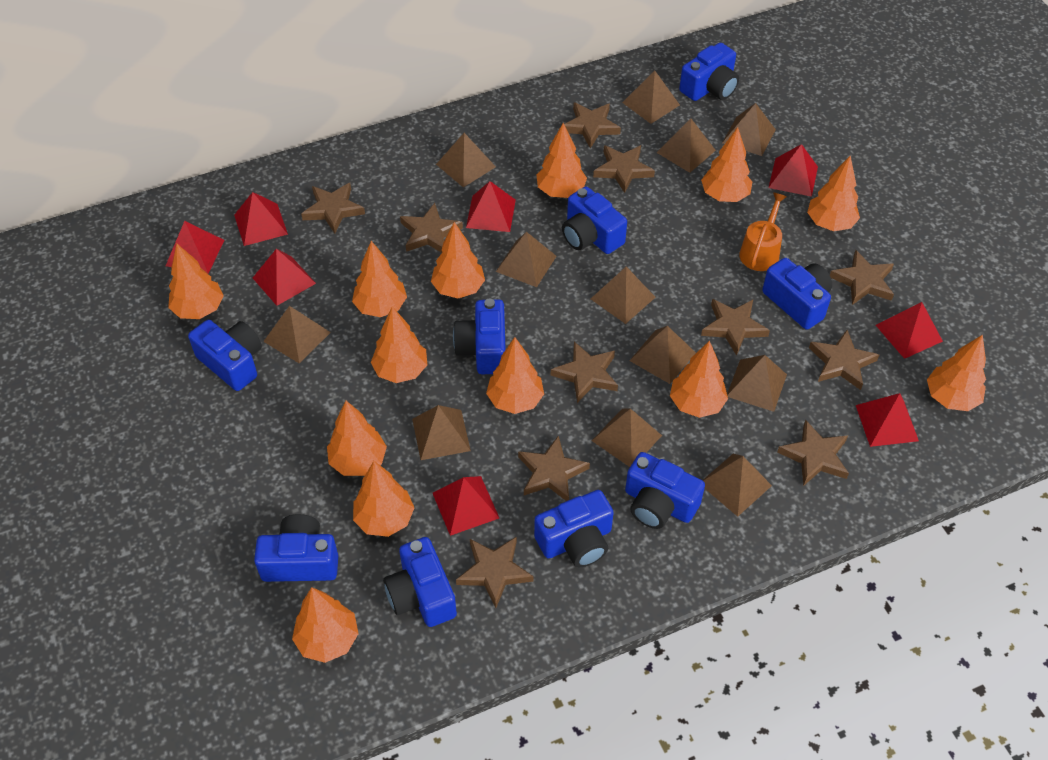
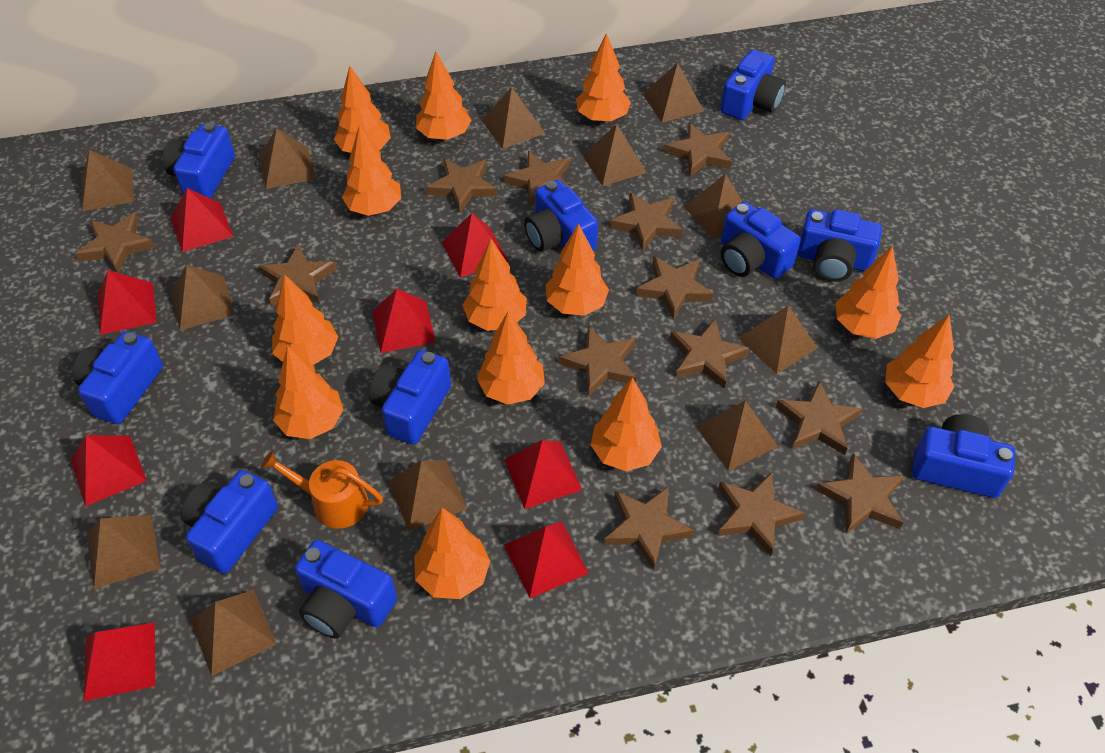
blue camera: [188,320,262,391] [254,514,338,582] [383,537,457,627] [453,298,506,374] [534,490,614,567] [562,187,627,254] [625,452,705,529] [679,43,739,101] [762,258,832,329] = 9 -> [72,331,163,424] [163,123,235,199] [181,470,278,574] [295,540,397,639] [369,350,451,444] [524,180,598,252] [721,49,786,120] [721,202,801,279] [797,209,882,282] [912,414,1015,498] = 10
brown star: [301,183,365,233] [400,203,463,253] [456,537,533,608] [518,436,590,501] [551,342,618,403] [564,102,621,148] [593,145,655,193] [701,299,770,356] [777,420,849,486] [809,330,879,390] [830,250,894,305] = 11 -> [76,213,155,273] [259,244,336,306] [426,159,497,213] [504,151,572,207] [559,326,637,397] [604,486,694,570] [610,193,683,252] [636,256,714,320] [664,123,732,177] [670,319,750,389] [718,472,805,556] [776,380,862,455] [816,454,904,534] = 13

